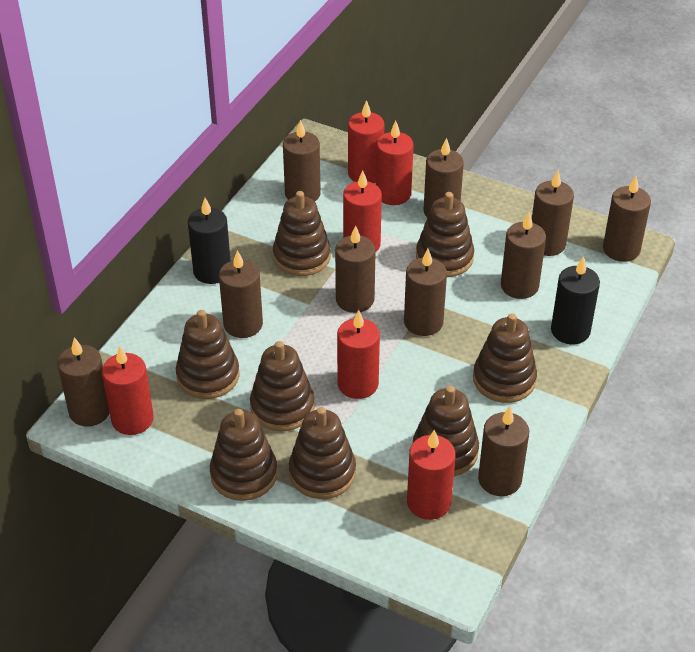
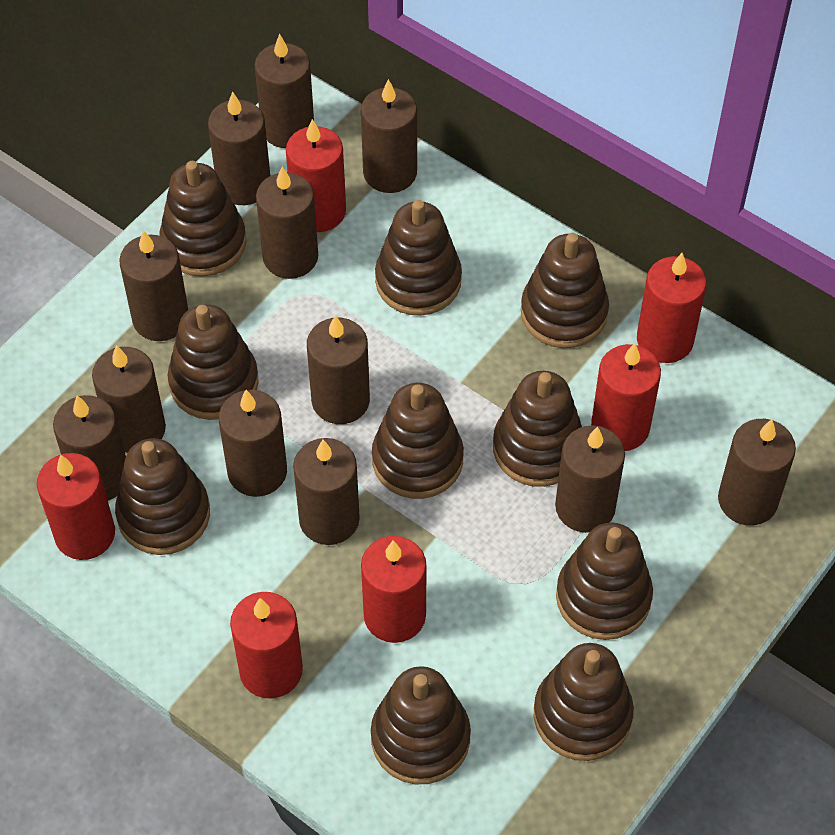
black candle: [188,198,231,284] [551,256,600,344] = 2 -> none = 0
brown candle: [57,337,110,427] [219,250,263,338] [283,120,321,201] [335,225,376,313] [404,249,447,336] [424,138,464,217] [478,406,529,496] [501,212,546,299] [532,170,574,256] [603,176,651,262] = 10 -> [53,395,126,501] [92,345,166,453] [119,230,188,341] [208,92,270,205] [219,390,287,497] [255,34,314,148] [256,167,318,279] [293,438,360,545] [307,315,370,424] [361,79,417,193] [555,425,625,533] [718,419,796,525] = 12
brown stacking toy: [176,310,239,399] [210,409,278,501] [250,341,314,431] [273,191,331,276] [289,407,356,499] [413,386,479,477] [416,192,474,277] [473,313,537,403] = 8 -> [115,438,210,555] [160,161,246,277] [168,304,259,420] [371,666,471,784] [372,383,464,499] [375,200,462,316] [493,371,582,487] [521,233,609,348] [534,643,634,761] [556,522,653,640] = 10

